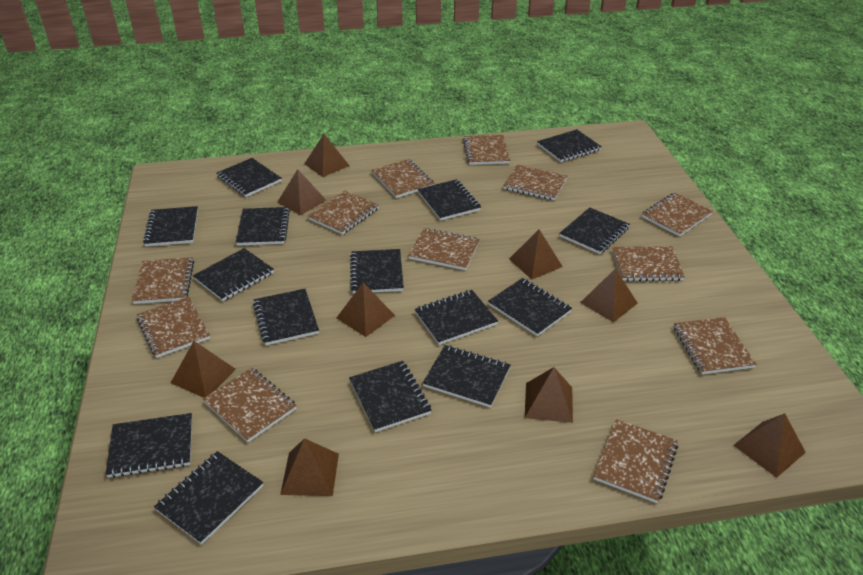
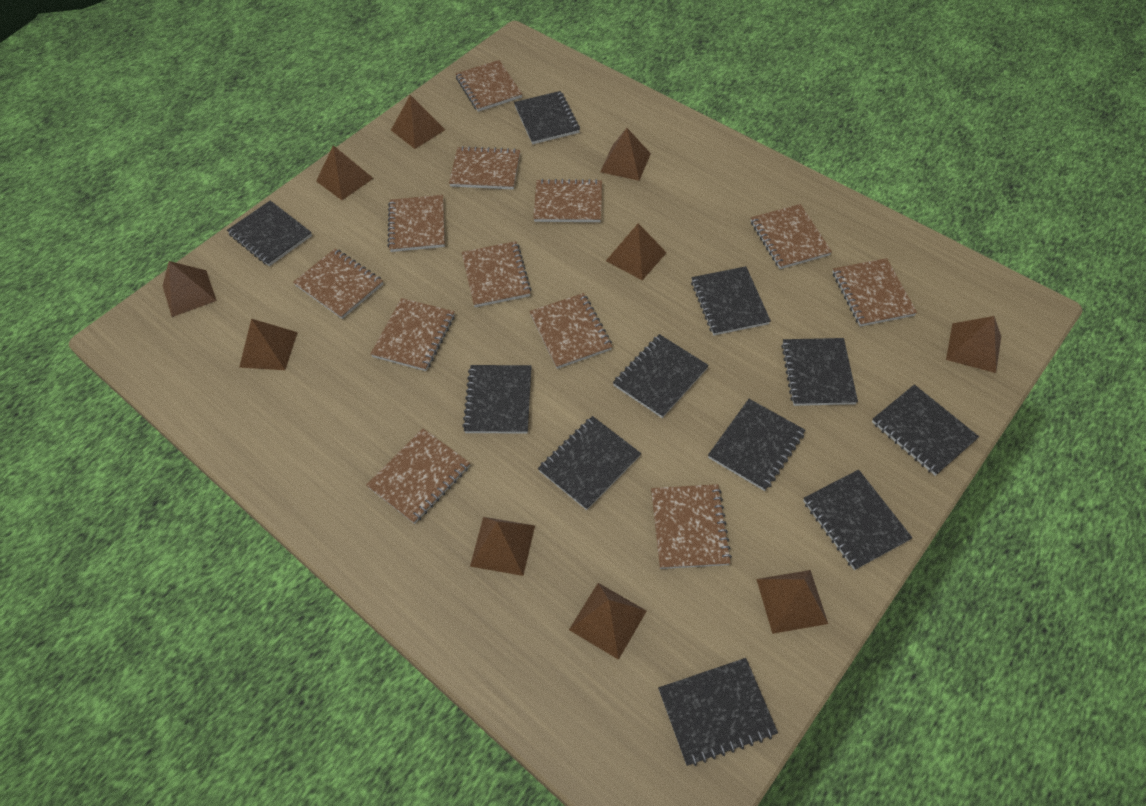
black notebook: [106,413,192,478] [143,206,198,247] [154,451,263,545] [193,248,274,301] [216,158,282,197] [236,207,290,246] [253,289,319,345] [349,361,431,432] [350,249,404,294] [415,290,498,345] [418,179,481,221] [423,345,511,408] [488,278,572,336] [537,129,602,162] [559,207,630,254] = 15 -> [227,200,312,266] [462,365,532,434] [514,91,580,144] [538,416,641,510] [613,334,709,418] [658,658,778,766] [691,266,771,336] [708,399,805,491] [781,338,858,406] [803,470,912,570] [872,384,979,476] = 11
brown pyramid: [171,341,235,398] [277,169,326,215] [280,438,339,496] [304,134,349,177] [337,282,395,337] [509,229,563,279] [525,367,573,423] [580,268,638,323] [733,413,806,478] = 9 -> [163,261,217,317] [239,319,298,370] [316,145,373,200] [391,95,445,149] [470,517,535,576] [569,583,647,660] [600,128,651,181] [606,223,667,280] [756,570,828,634] [946,316,1001,373] = 10

